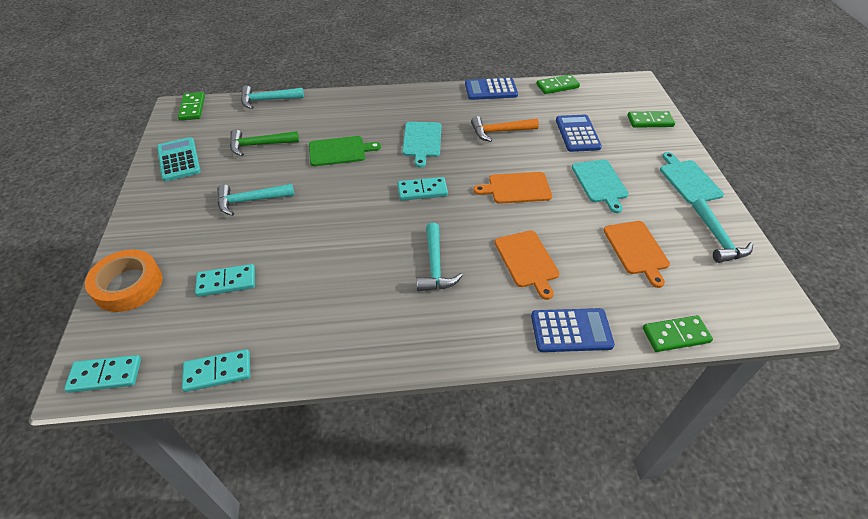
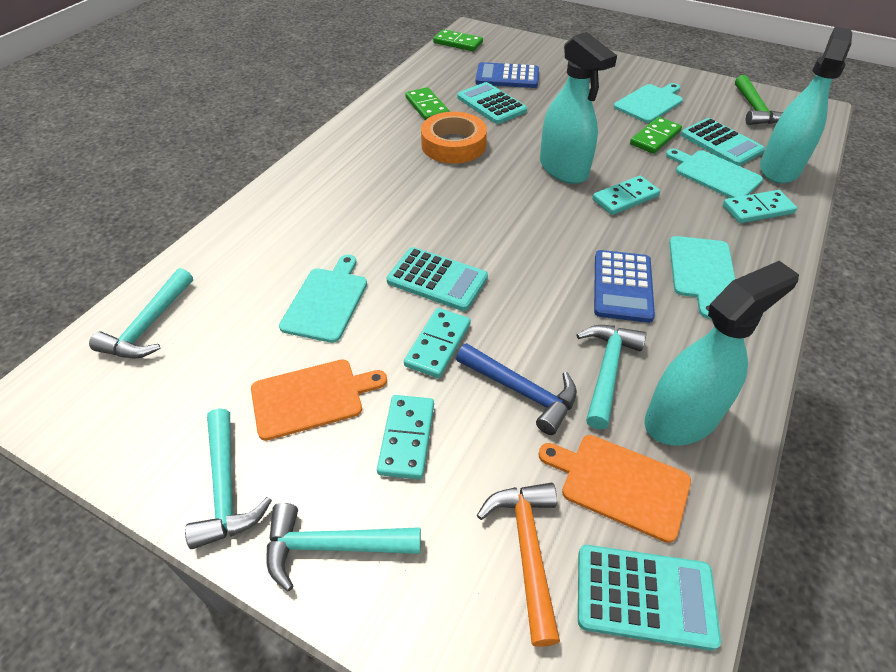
blue calculator: [465,78,518,100] [531,308,615,352] [556,115,602,152] = 3 -> [475,62,539,88] [594,250,655,323] = 2
blue hammer: none = 0 -> [456,343,577,435] = 1
green cutting board: [309,136,381,166] = 1 -> none = 0
green domino: [178,92,205,120] [536,74,580,94] [627,111,675,128] [643,315,713,352] = 4 -> [405,87,450,120] [433,29,483,51] [630,117,682,154] = 3
orange cutting board: [473,172,552,204] [495,231,559,300] [603,221,670,288] = 3 -> [251,359,387,441] [538,435,691,543] = 2
turquoise calculator: [157,137,201,182] = 1 -> [386,247,488,311] [457,82,527,124] [578,545,721,651] [681,118,765,166] = 4
turquoise cutting board: [402,122,441,168] [572,160,629,213] [660,152,724,204] = 3 -> [279,255,367,343] [614,83,683,123] [666,149,763,198] [669,236,735,319] = 4
turquoise spray bottle: none = 0 -> [540,32,617,184] [645,261,799,446] [760,26,852,184] = 3

